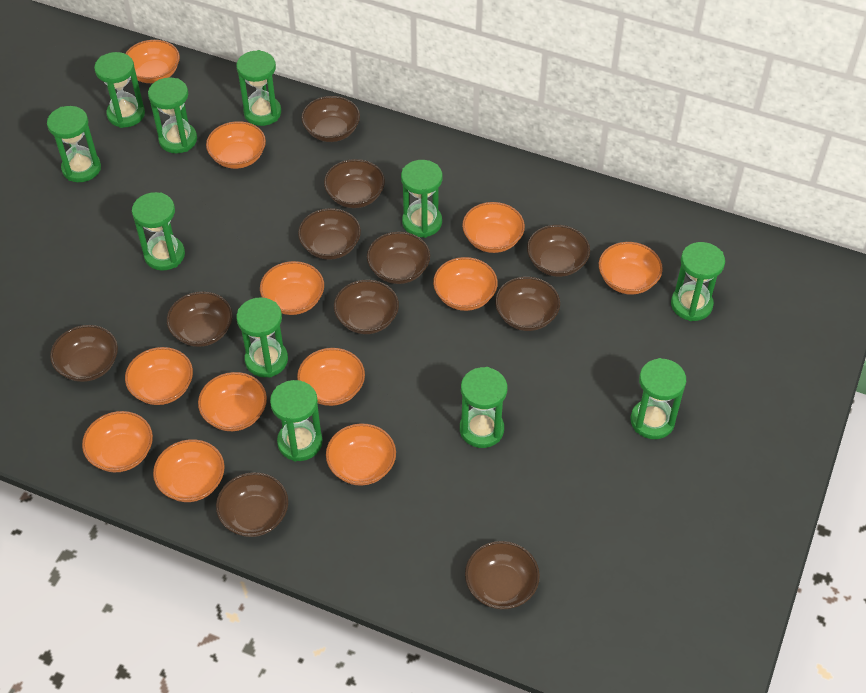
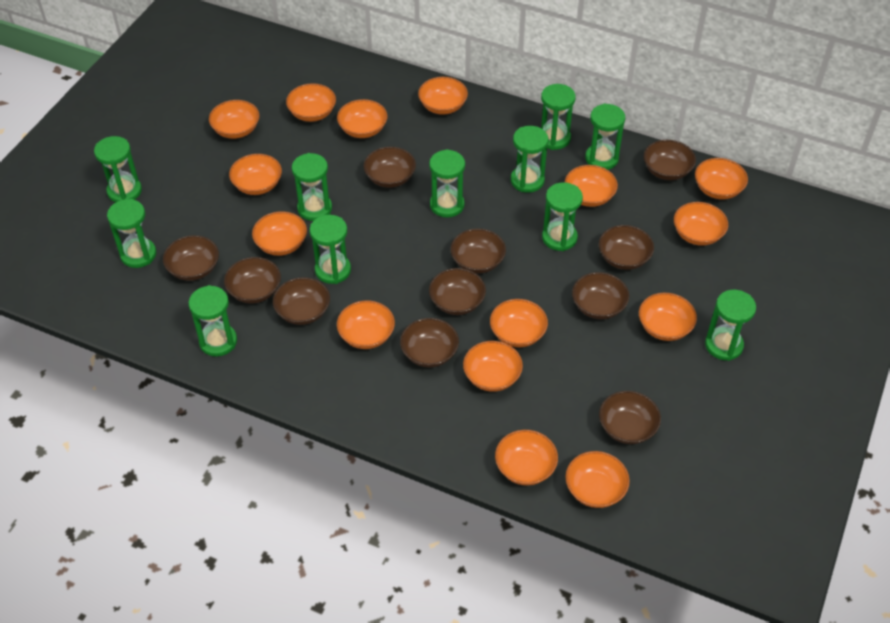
orange bowl: [82,411,153,472] [125,40,180,83] [125,347,193,405] [153,439,225,502] [198,372,267,431] [206,121,266,169] [260,261,324,315] [297,348,365,406] [326,423,396,486] [433,257,498,311] [462,202,525,253] [599,242,663,295] = 12 -> [209,100,259,139] [229,154,282,195] [252,211,307,256] [286,83,336,122] [337,99,387,138] [337,301,395,349] [418,77,468,115] [463,341,523,392] [490,299,548,347] [495,430,558,486] [565,165,618,207] [565,451,630,508] [639,293,697,341] [674,202,728,246] [695,158,748,199] = 15

